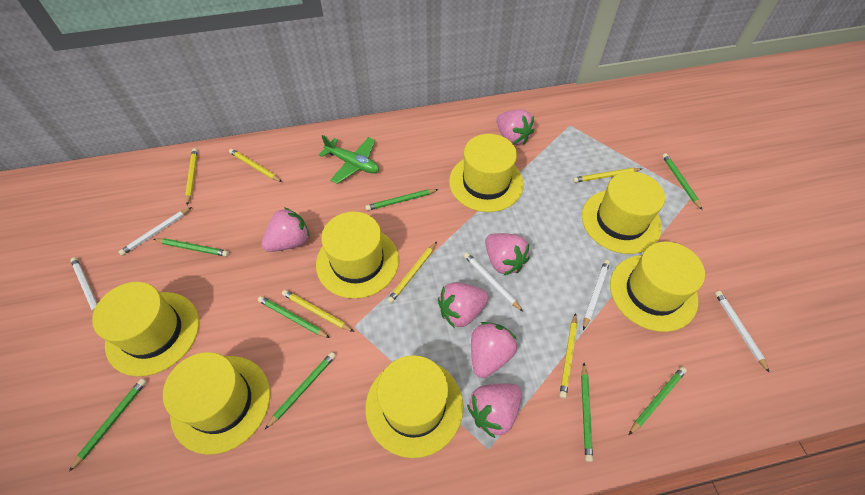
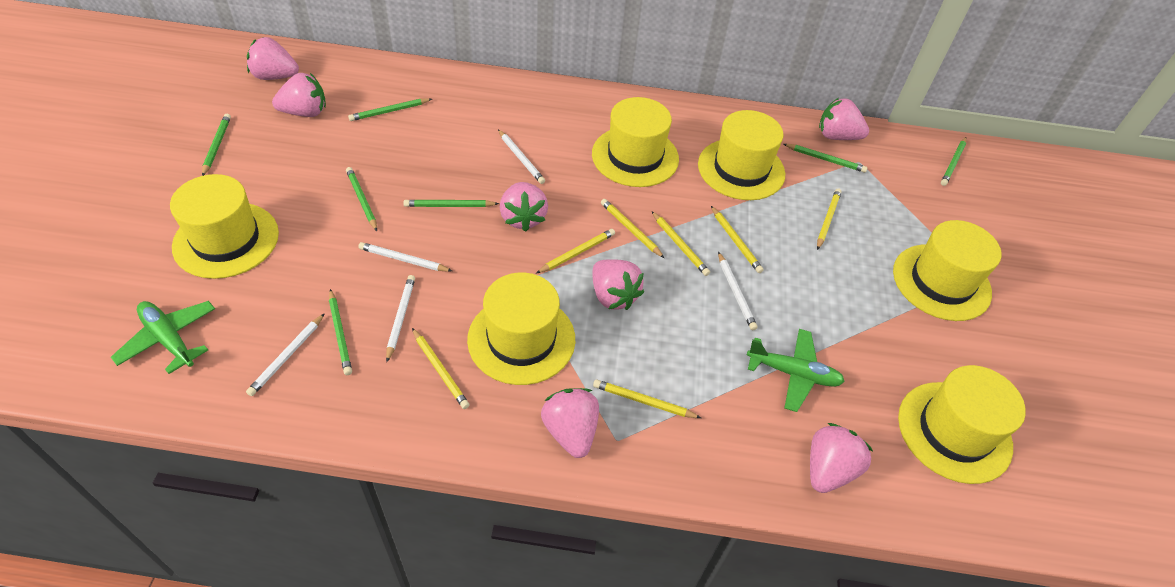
green pencil: [69,378,147,472] [153,238,229,257] [258,296,330,338] [265,352,336,429] [365,189,439,211] [581,363,593,462] [629,367,687,435] [662,153,702,210] = 8 -> [202,114,231,176] [329,289,352,375] [346,167,377,231] [348,98,432,121] [403,200,499,207] [784,144,867,173] [941,137,967,186] = 7
green plane: [319,135,379,184] = 1 -> [111,301,215,374] [747,329,845,412] = 2
pink strawberry: [262,207,310,252] [438,282,489,328] [467,383,522,438] [471,322,517,378] [485,233,530,276] [496,110,534,145] = 6 -> [247,37,299,80] [272,73,326,117] [500,182,548,232] [541,388,599,458] [592,259,644,310] [810,423,873,493] [819,98,869,140] = 7
yellow hat: [92,282,199,377] [163,352,270,455] [316,212,399,299] [366,355,463,458] [449,134,524,212] [582,171,665,254] [610,242,705,332] = 7 -> [170,174,279,279] [467,272,575,385] [592,97,679,187] [698,110,785,200] [893,220,1002,321] [898,365,1026,484] = 6
yellow pencil: [185,148,198,205] [229,149,282,182] [282,290,354,332] [387,242,437,303] [559,313,577,398] [573,168,642,183] = 6 -> [412,328,470,409] [536,229,615,273] [593,379,701,418] [601,199,664,258] [652,211,710,276] [711,206,764,273] [817,189,842,250] = 7

